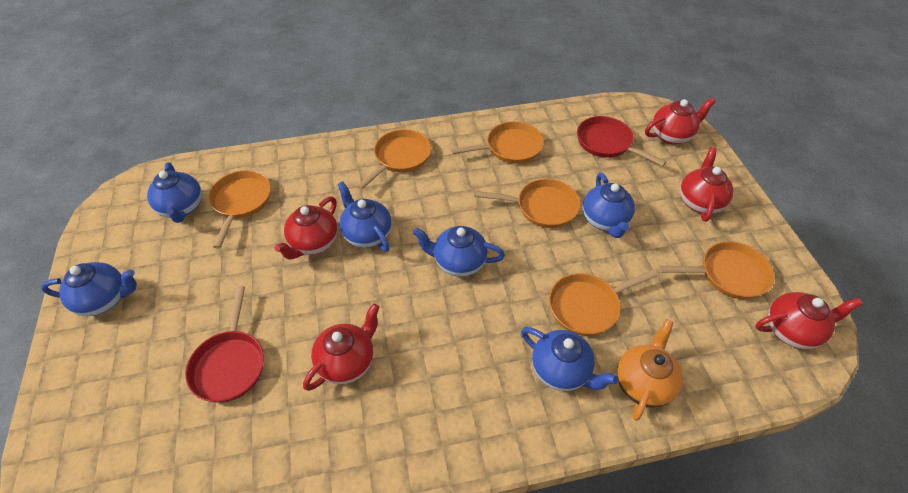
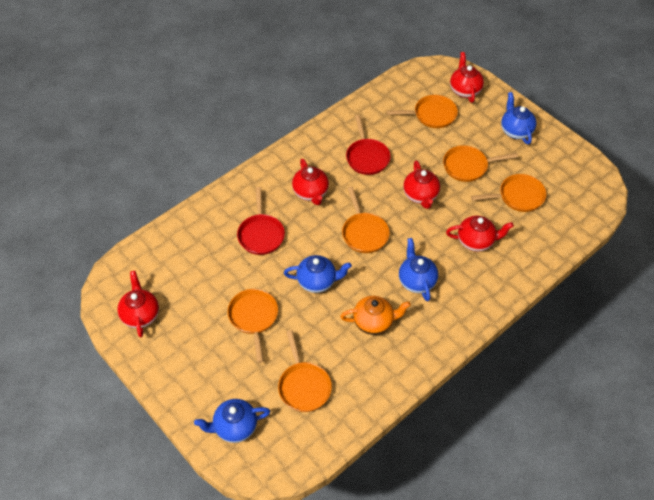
blue teapot: [41,262,137,316] [147,162,202,223] [338,181,392,252] [413,226,505,277] [521,327,618,391] [583,173,635,238] = 6 -> [194,399,270,443] [284,255,352,293] [399,238,438,301] [501,92,537,144] = 4

